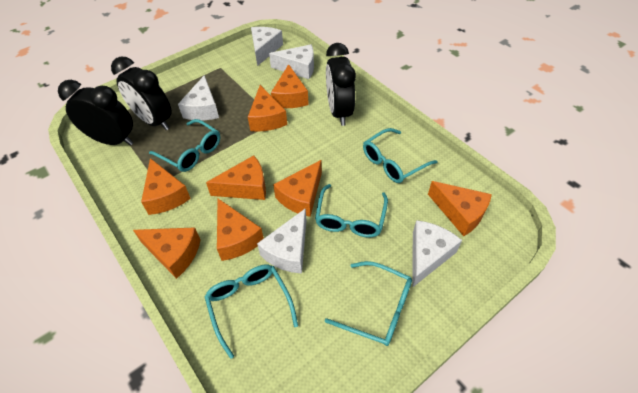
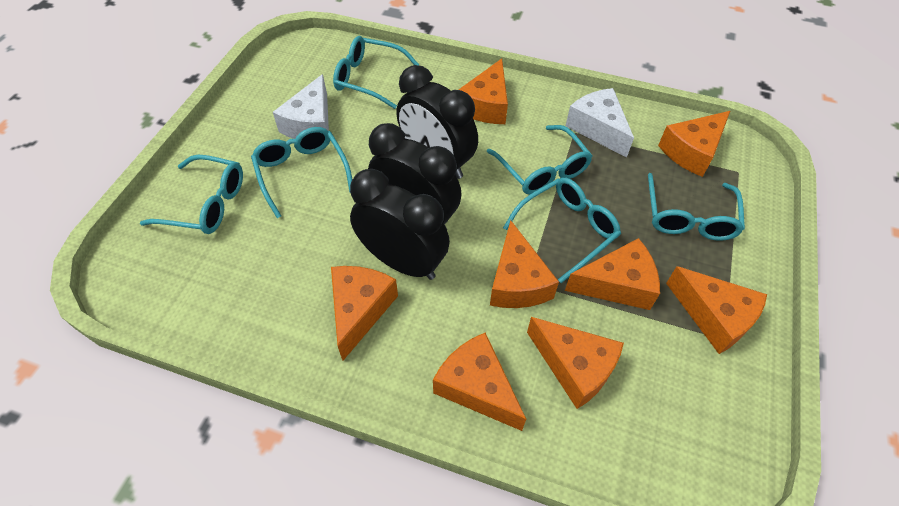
turquoise glasses: [149,119,220,172] [204,265,298,359] [315,184,388,238] [325,261,412,346] [363,128,437,183] = 5 -> [140,155,243,234] [251,127,352,218] [333,36,419,109] [487,125,592,195] [503,178,621,283] [648,173,745,241] = 6
white cheese: [178,75,219,120] [251,27,283,66] [257,208,307,274] [269,44,314,79] [413,220,462,287] = 5 -> [273,74,329,139] [566,88,634,158] = 2

